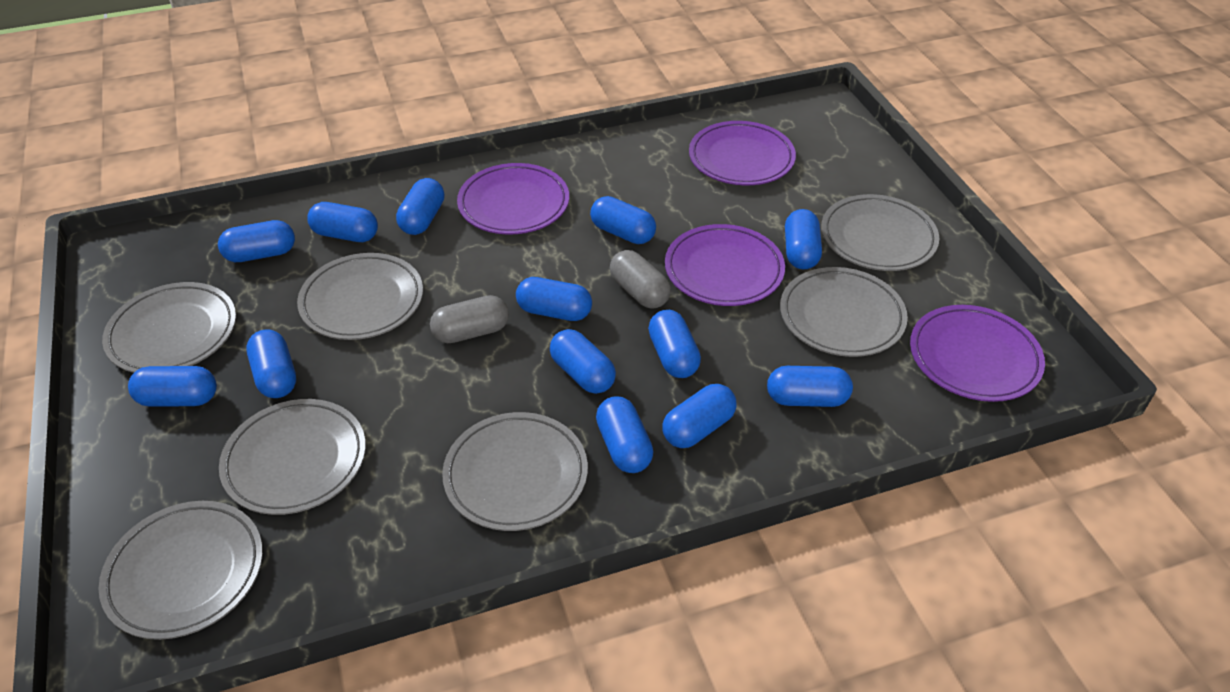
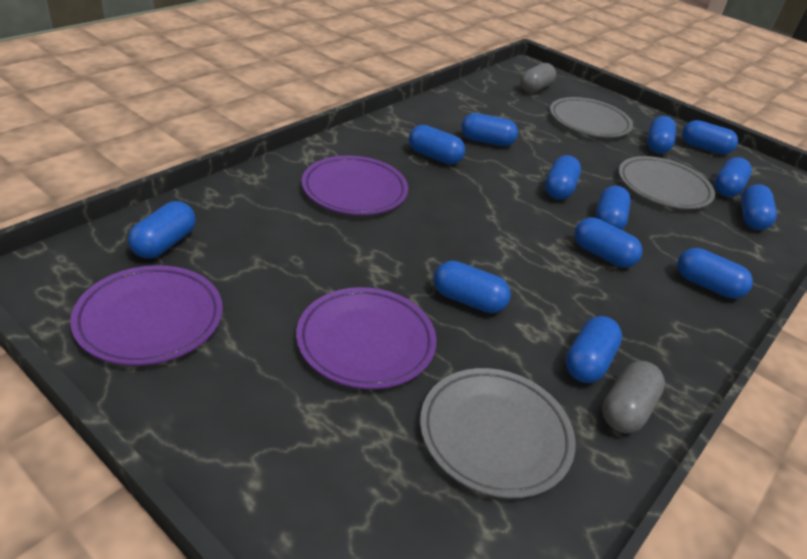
grey plate: [99,501,263,640] [102,282,236,373] [219,399,366,515] [297,253,423,340] [442,412,588,531] [780,267,908,357] [821,194,939,271] = 7 -> [420,368,576,498] [550,97,633,138] [619,156,715,209] = 3
purple plate: [457,163,569,235] [665,224,785,306] [689,121,796,185] [910,305,1045,402] = 4 -> [70,265,223,365] [296,287,436,389] [302,155,408,215] = 3

